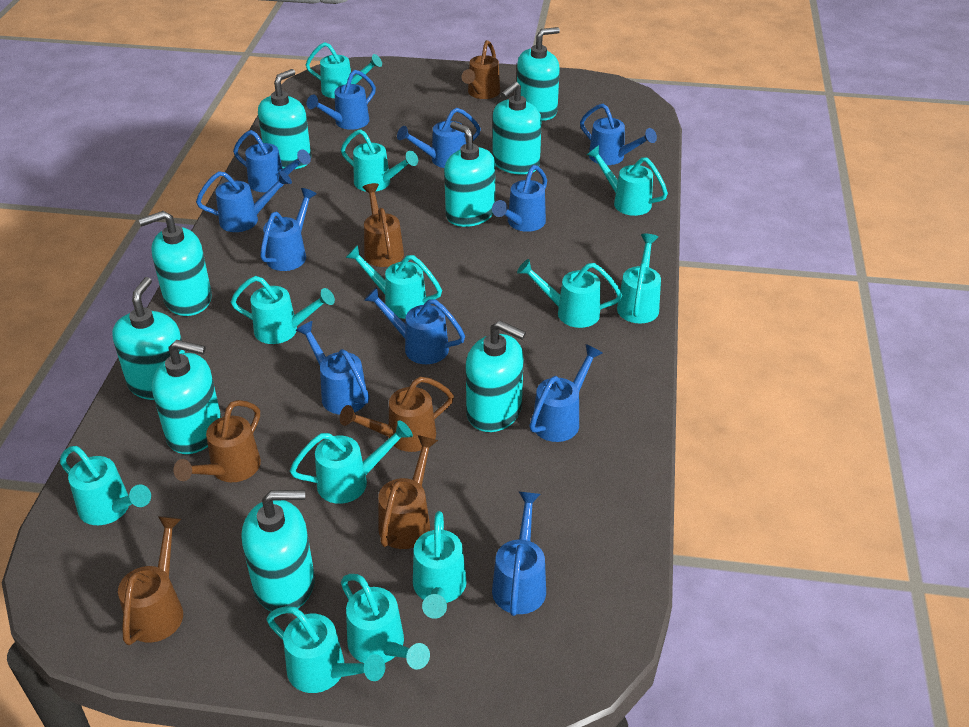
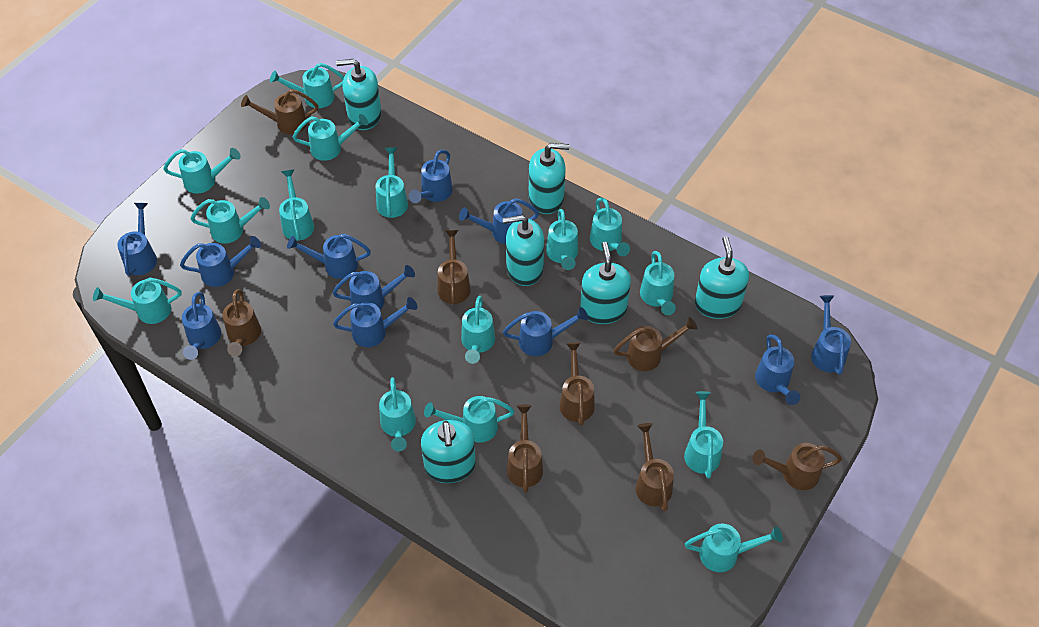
brown watering can: [118,516,183,645] [173,400,261,482] [340,377,454,452] [362,183,404,267] [378,435,438,549] [461,40,500,99] = 6 -> [222,289,261,356] [241,89,318,134] [438,230,471,305] [507,405,543,493] [559,342,595,426] [614,317,698,371] [636,423,674,512] [753,443,842,490] = 8
turquoise soap dispenser: [112,277,185,400] [139,211,212,316] [152,340,221,454] [242,490,315,612] [258,69,311,169] [444,121,495,227] [466,321,526,432] [493,82,542,175] [517,27,560,121] = 9 -> [336,59,381,130] [421,420,476,483] [503,215,544,286] [529,143,570,214] [580,242,631,324] [695,236,749,319] = 6
turquoise watering can: [60,446,151,525] [231,276,335,344] [267,606,385,693] [290,420,413,504] [306,42,382,98] [341,129,418,192] [341,574,430,670] [345,245,442,319] [413,511,467,619] [517,259,622,328] [587,145,668,216] [617,234,661,324] = 12 -> [93,278,181,324] [163,148,241,194] [190,197,270,243] [270,63,344,108] [279,169,314,241] [293,114,368,161] [376,148,408,218] [379,377,416,451] [424,396,515,443] [461,296,495,364] [546,209,578,270] [590,198,630,256] [640,251,676,315] [684,391,723,479] [685,524,783,572] = 15

